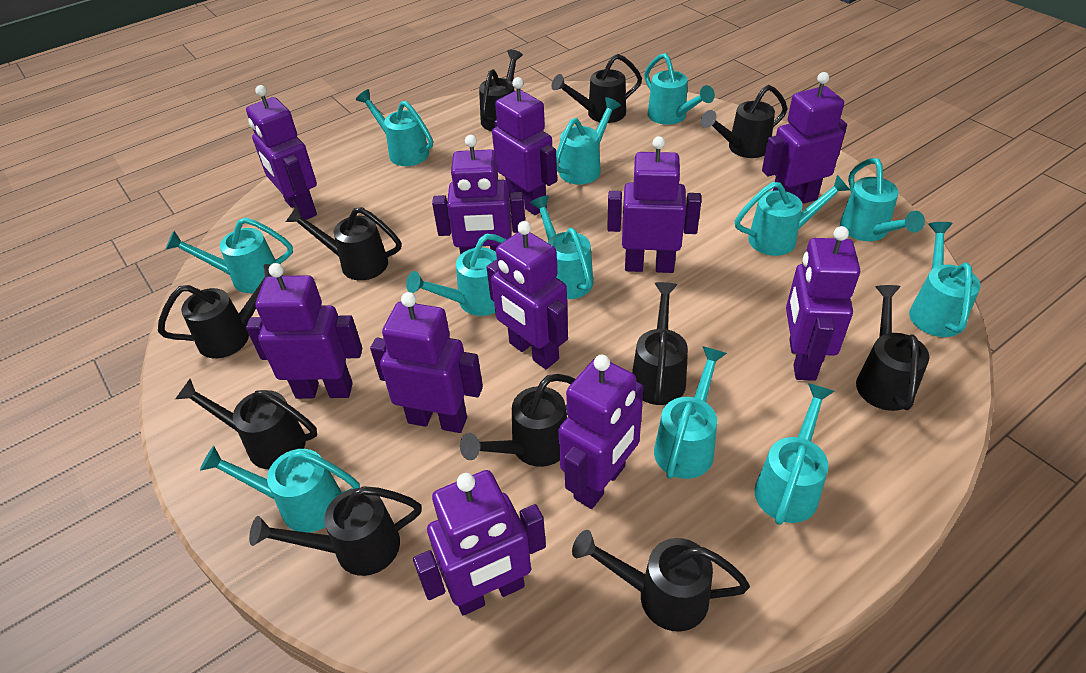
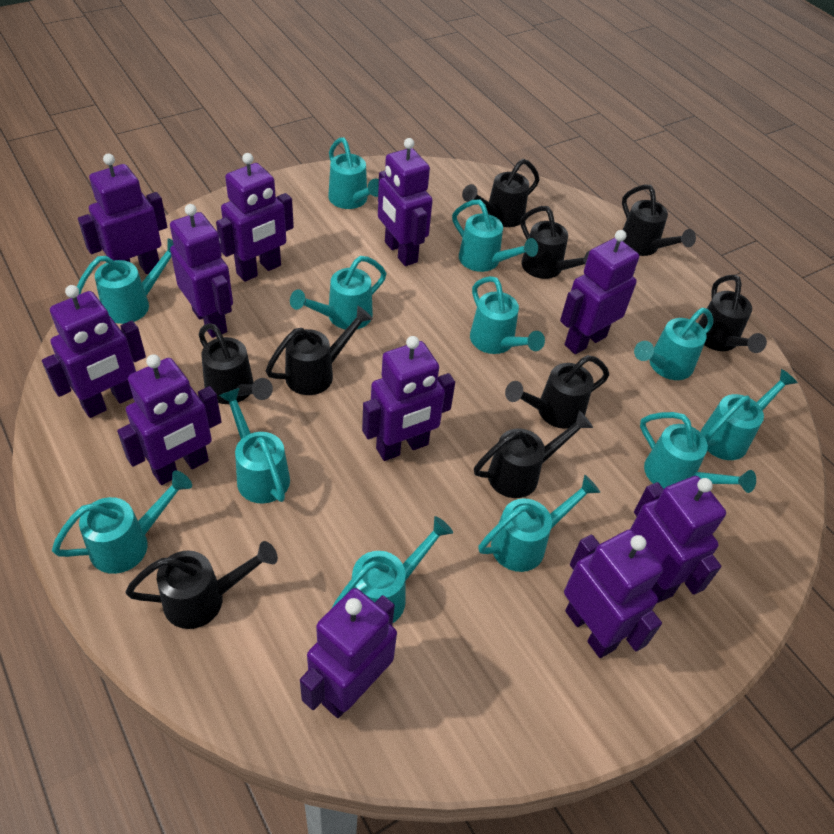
black watering can: [158,264,283,359] [175,379,317,469] [249,486,422,576] [286,206,401,281] [460,374,575,467] [479,50,523,131] [551,54,642,123] [572,530,750,632] [632,282,688,405] [701,85,787,158] [856,285,929,411] = 11 -> [126,541,278,629] [198,323,273,404] [266,306,373,395] [462,159,540,227] [474,410,593,498] [505,355,609,429] [521,206,590,279] [622,184,696,256] [698,275,767,353] = 9

